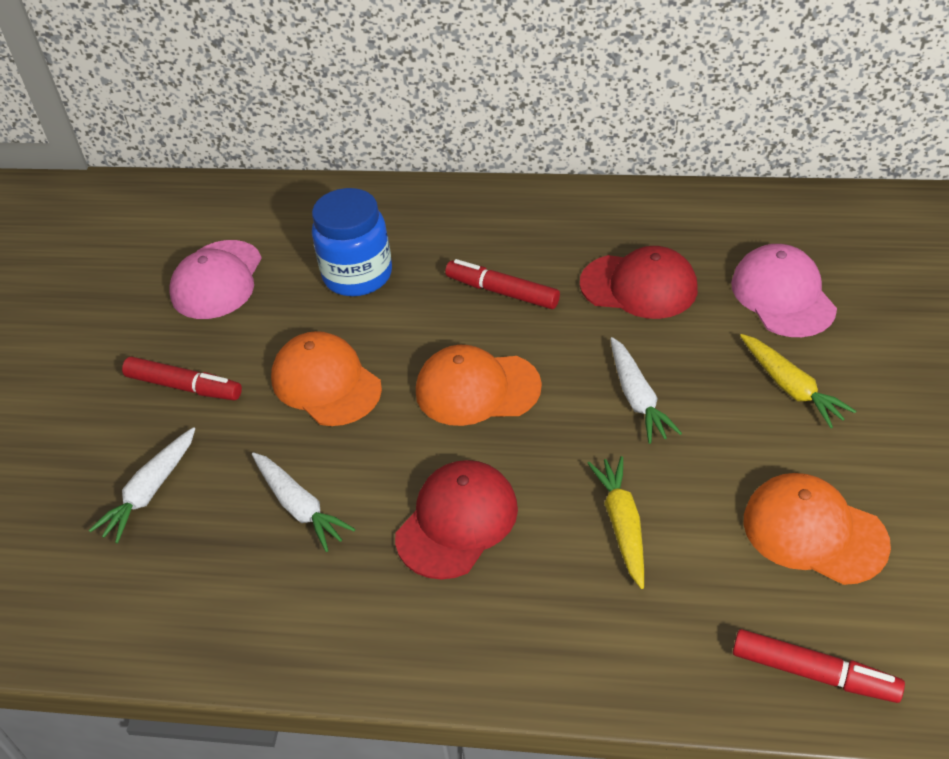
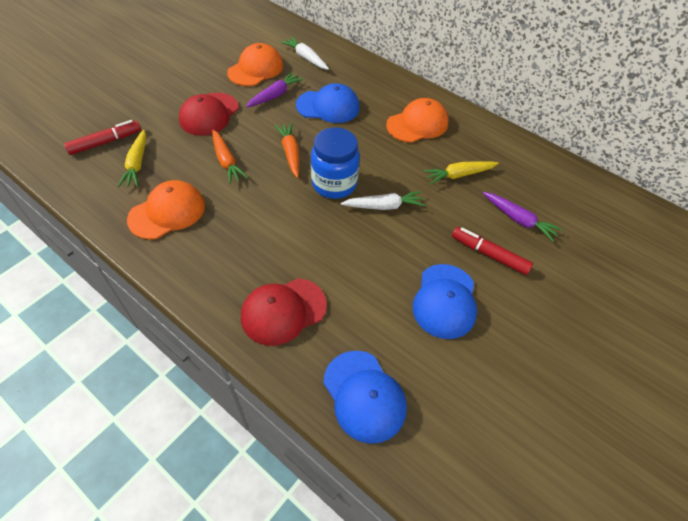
blue cap: none = 0 -> [296,83,360,123] [323,351,407,444] [413,264,477,339] = 3
orange carrot: none = 0 -> [212,130,248,184] [275,123,299,178] = 2
pink cap: [170,240,262,319] [731,244,837,337] = 2 -> none = 0
purple carrot: none = 0 -> [246,72,304,108] [483,192,562,242] = 2
red marker: [122,357,242,400] [445,259,560,309] [733,629,905,703] = 3 -> [64,120,141,155] [452,227,533,275] = 2
white carrot: [89,427,195,543] [252,452,356,552] [610,337,682,444] = 3 -> [280,36,329,70] [341,191,425,210] = 2

